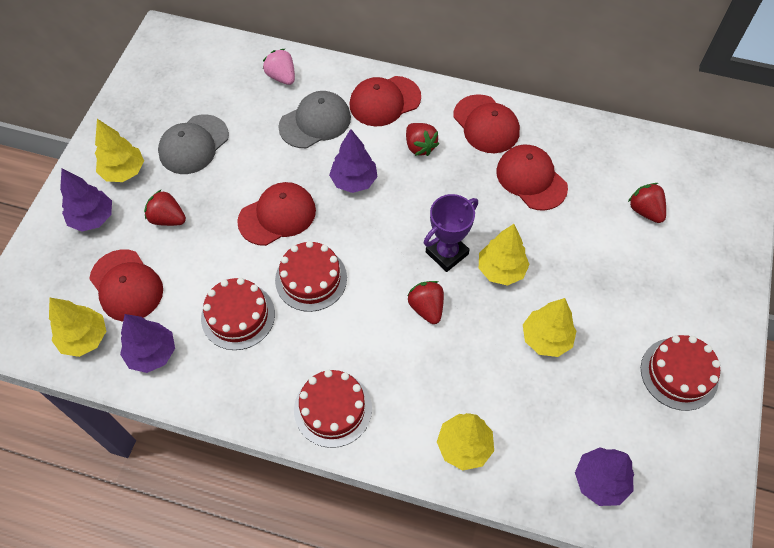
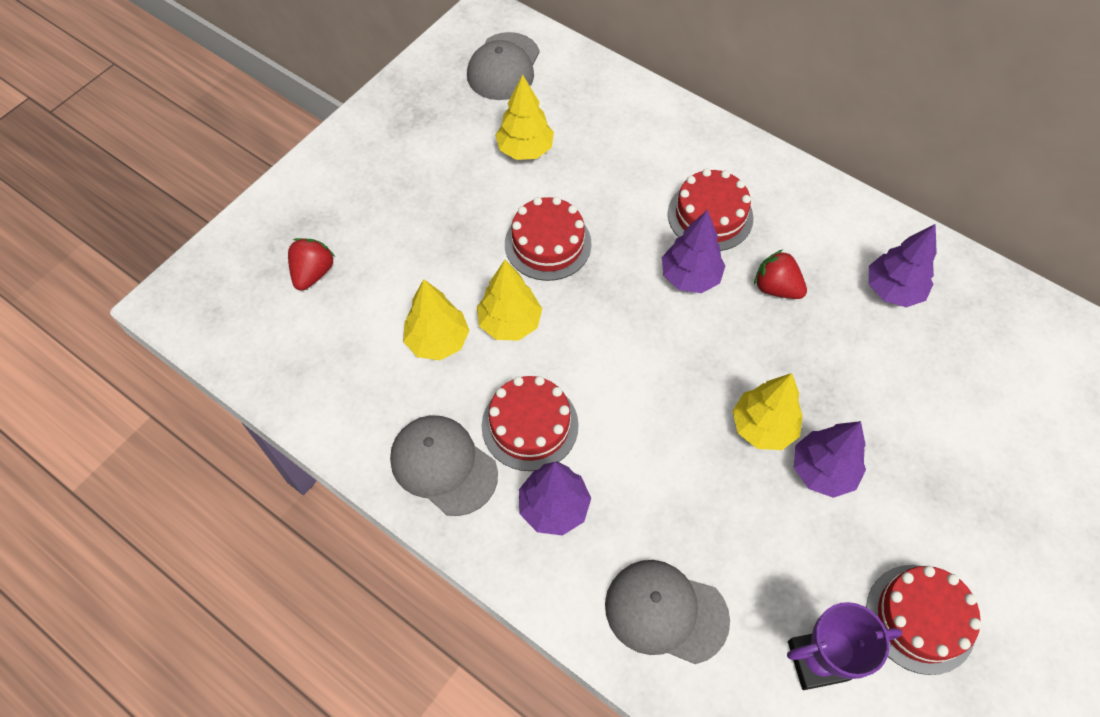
grey cap: [158,114,229,174] [279,91,351,148] = 2 -> [390,416,498,516] [467,32,540,100] [605,560,730,664] = 3
pink strawberry: [263,49,295,85] = 1 -> none = 0
red cap: [89,249,163,322] [237,182,316,246] [350,76,421,126] [453,94,520,153] [496,145,568,211] = 5 -> none = 0
red strawberry: [144,190,186,226] [406,123,439,156] [407,281,444,324] [628,183,666,223] = 4 -> [288,238,335,291] [754,250,807,299] = 2
yellow tree: [49,298,106,357] [95,119,144,182] [437,413,494,470] [479,224,530,286] [523,298,577,357] = 5 -> [403,279,470,360] [477,260,542,341] [495,74,554,160] [733,373,803,450] = 4

